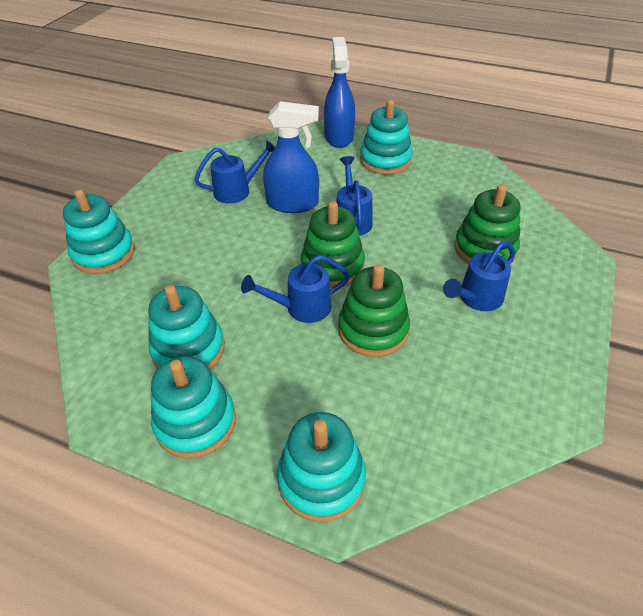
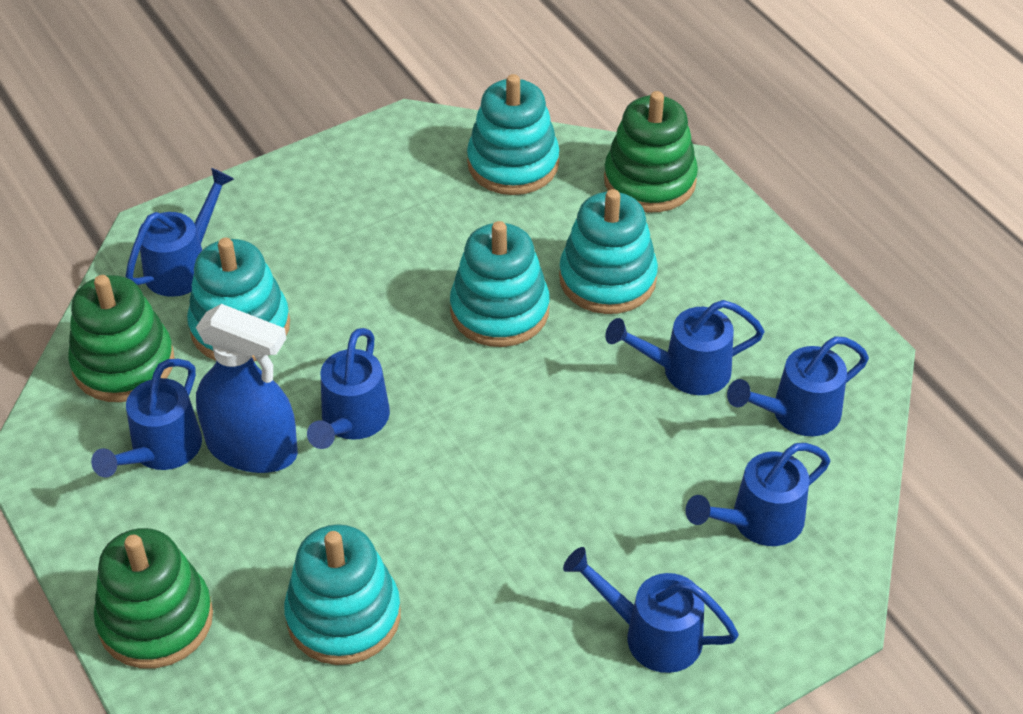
blue spray bottle: [263,101,319,213] [324,37,355,148] = 2 -> [196,304,298,473] = 1
blue watering can: [194,140,275,204] [241,255,350,323] [336,156,373,236] [443,241,515,311] = 4 -> [91,359,202,477] [125,168,234,297] [307,328,390,449] [563,547,739,673] [605,300,765,395] [686,443,830,546] [727,336,869,436] = 7

